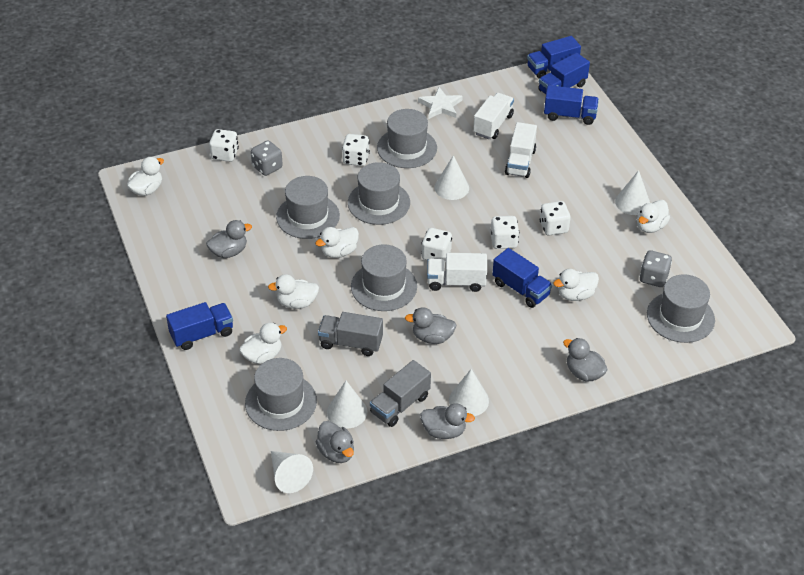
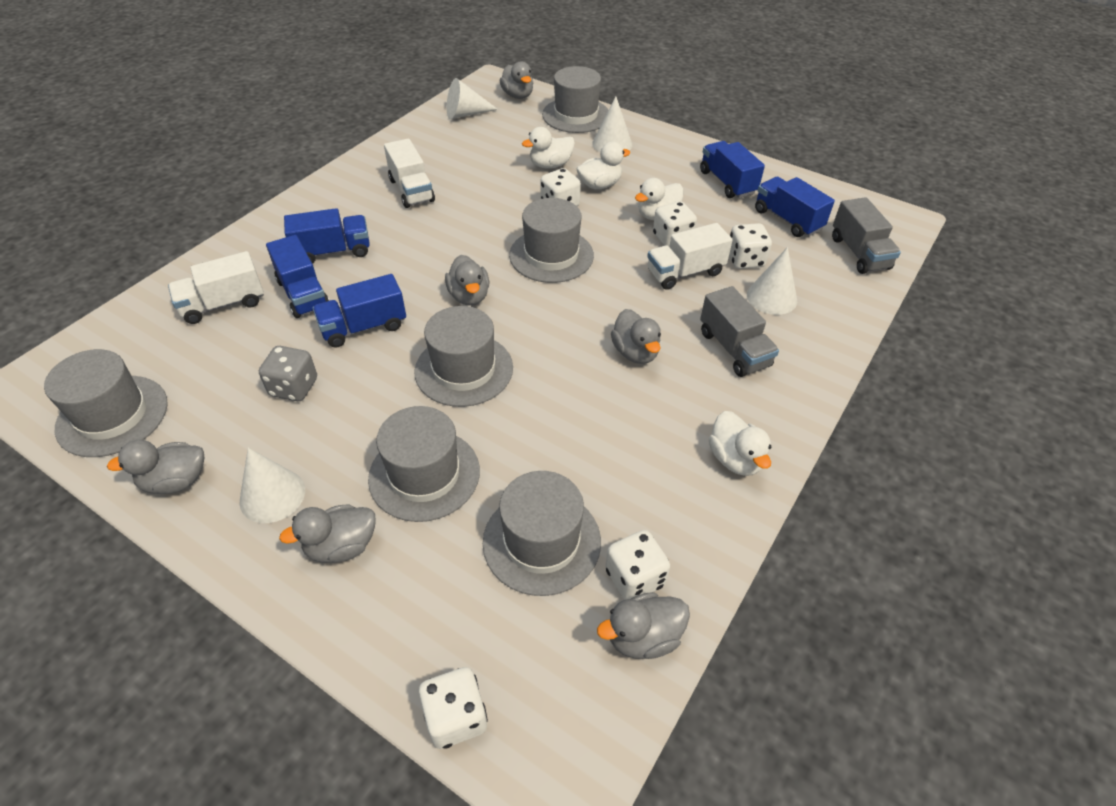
grey dice: [251,140,283,176] [639,250,672,287] = 2 -> [259,346,317,401] = 1
grey duck: [206,220,252,258] [316,421,354,463] [405,307,457,344] [420,403,475,439] [563,338,608,382] = 5 -> [107,440,205,494] [279,504,375,563] [445,255,489,306] [500,61,533,99] [597,592,690,659] [611,309,661,364] = 6
white cone: [271,451,313,493] [327,381,367,429] [435,155,469,200] [449,369,489,416] [615,170,650,215] = 5 -> [240,448,305,523] [447,78,498,119] [592,96,632,152] [747,247,797,315] = 4
white duck: [127,157,164,196] [239,323,287,364] [268,274,319,309] [315,227,359,258] [553,269,599,301] [637,200,670,233] = 6 -> [522,127,575,169] [577,142,630,189] [635,178,684,220] [709,411,772,476] = 4
white star: [418,87,463,119] = 1 -> none = 0

